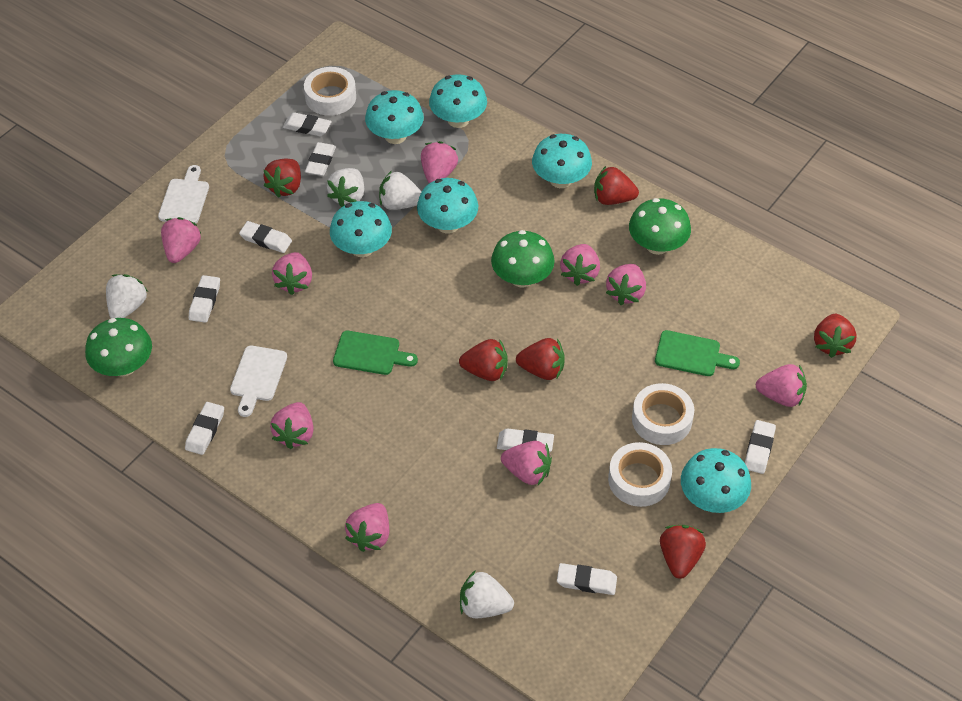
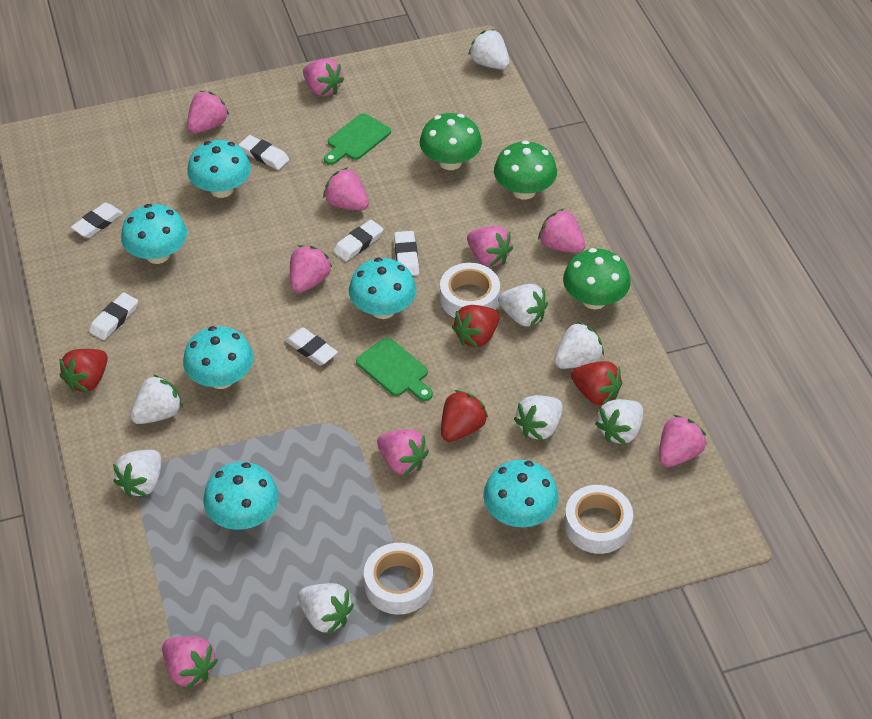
red strawberry: [263,159,301,198] [459,339,508,381] [516,338,565,380] [594,166,639,205] [660,525,706,579] [814,314,856,358] = 6 -> [59,349,108,392] [441,390,488,442] [452,305,500,348] [571,361,623,405] = 4
white cutting board: [158,165,209,223] [230,345,287,417] = 2 -> none = 0
white eraser: [185,402,224,455] [189,275,220,323] [239,221,292,253] [283,112,332,136] [305,142,336,176] [497,428,554,452] [557,563,617,595] [745,420,776,474] = 8 -> [71,203,123,238] [89,292,138,340] [239,135,289,170] [285,327,338,365] [333,220,384,261] [394,231,419,276] = 6
white strawberry: [106,274,148,318] [327,168,364,207] [379,171,421,210] [460,570,514,618] = 4 -> [113,450,161,497] [130,374,183,424] [298,583,354,635] [468,29,510,70] [498,284,548,327] [514,395,563,441] [554,321,604,369] [595,399,643,445] = 8

